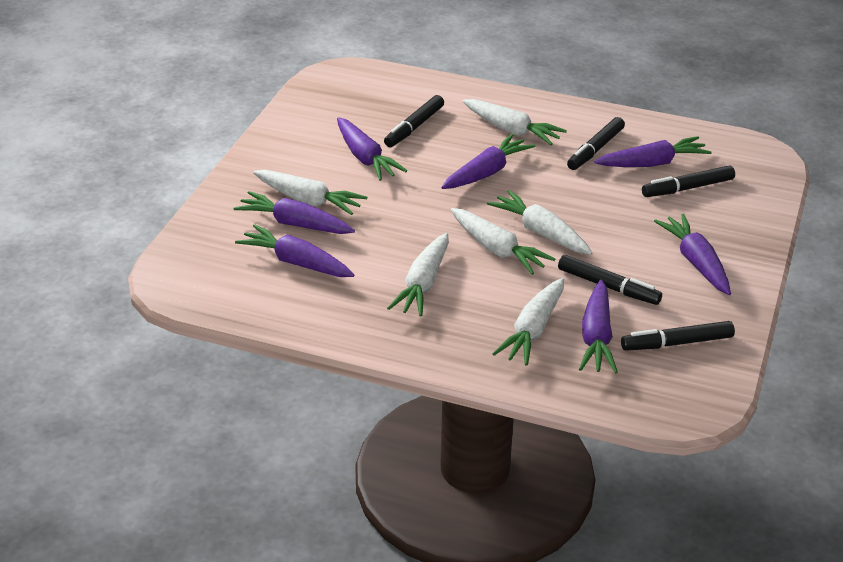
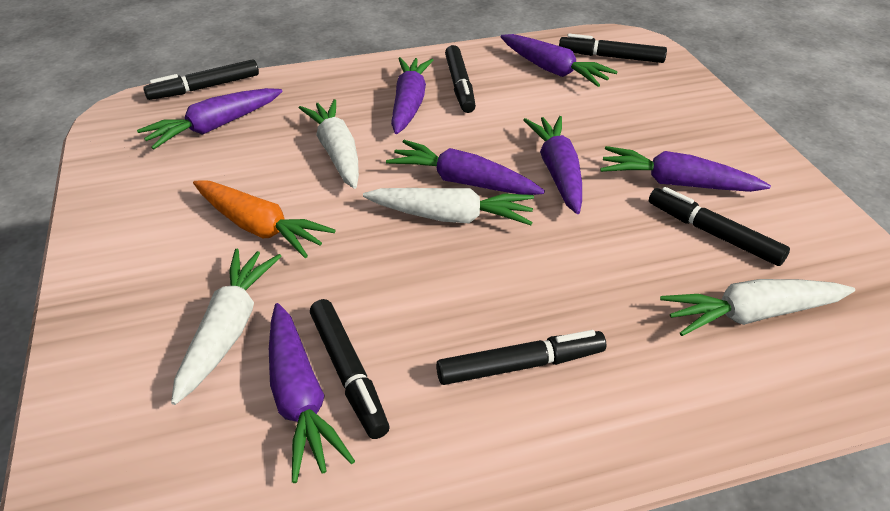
black marker: [384,95,444,147] [558,255,662,305] [567,117,625,170] [621,321,735,351] [642,166,735,197] = 5 -> [143,59,259,100] [310,299,389,439] [436,330,607,385] [445,45,476,113] [559,34,667,63] [649,187,790,266] = 6
orange carrot: none = 0 -> [193,181,336,258] = 1
white carrot: [253,170,367,215] [387,233,449,317] [451,208,555,275] [463,99,567,145] [487,190,592,255] [492,278,564,366] = 6 -> [171,249,281,405] [299,99,359,189] [363,188,534,225] [660,279,855,336] = 4

